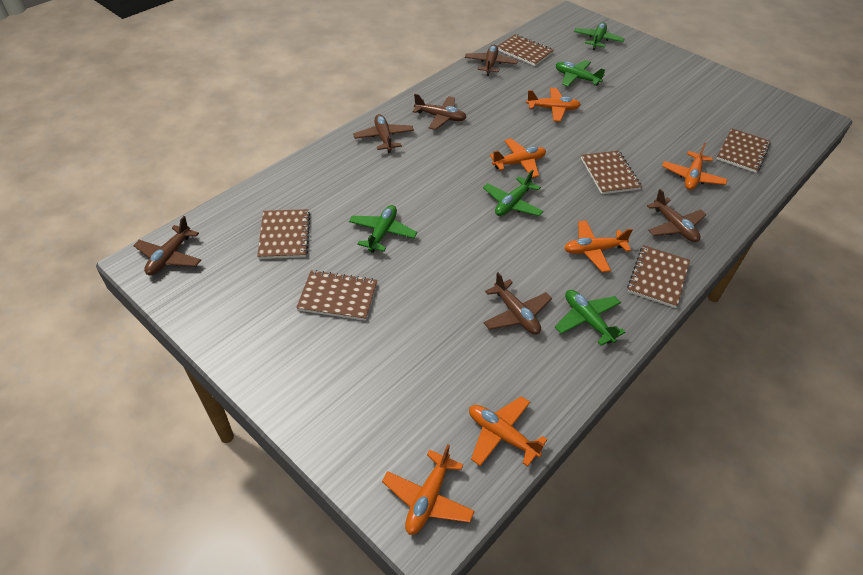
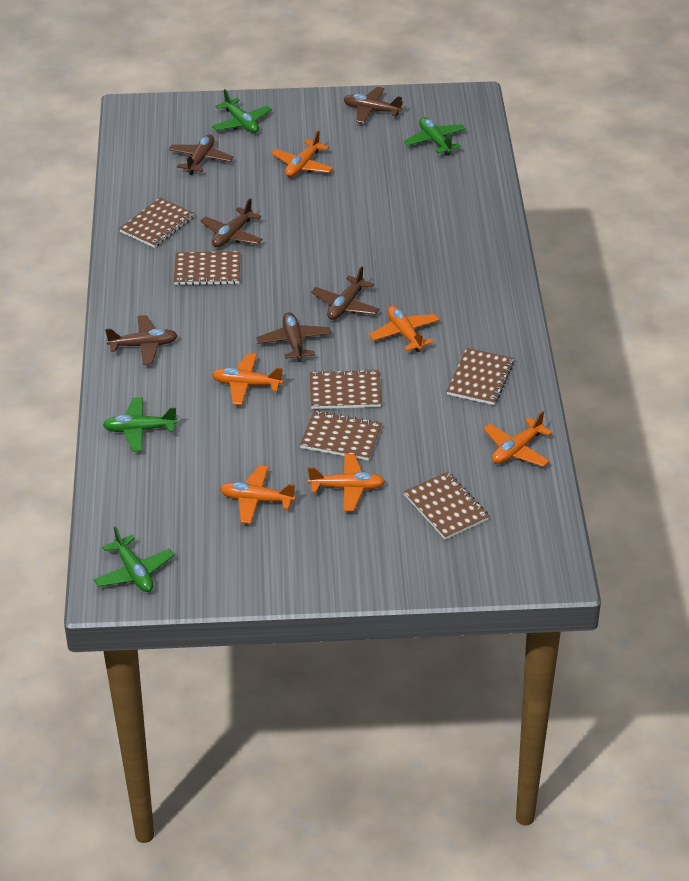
green plane: [349,205,417,253] [483,170,544,216] [555,290,625,346] [556,60,605,86] [574,22,625,50] = 5 -> [94,526,174,592] [103,397,177,452] [212,89,272,133] [404,117,466,156] = 4

